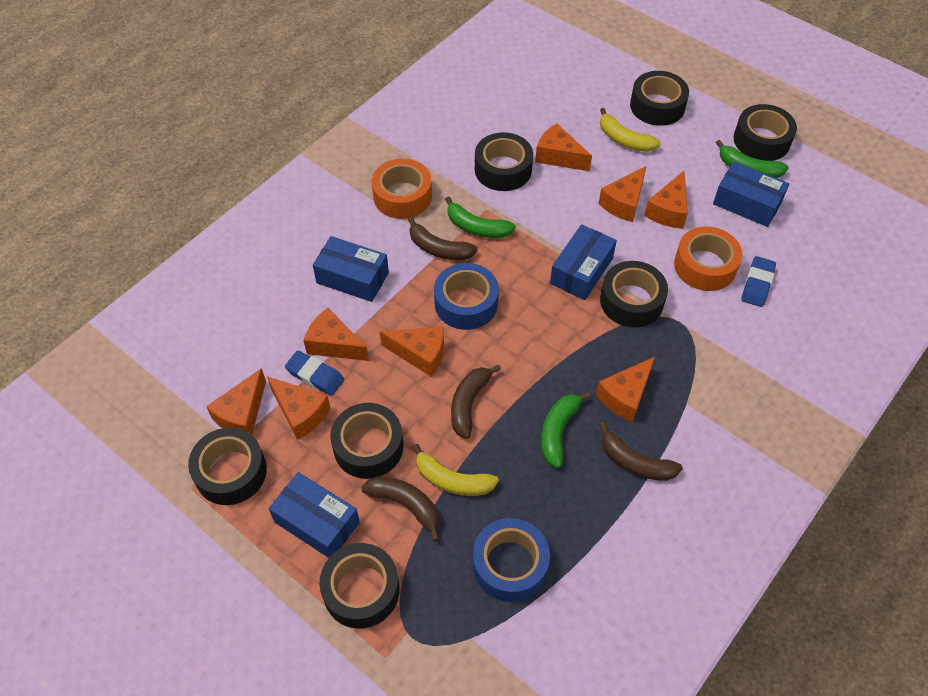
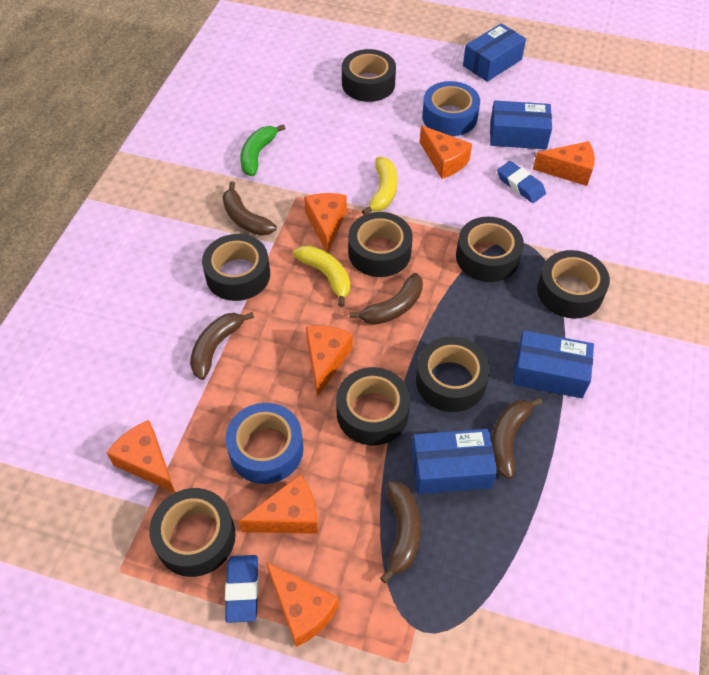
black tape: [188,428,267,505] [319,543,400,629] [330,403,403,479] [475,132,533,191] [600,261,668,328] [630,71,689,126] [733,104,797,161] = 7 -> [149,488,236,577] [202,234,270,301] [336,367,410,445] [342,49,396,102] [348,212,413,277] [416,337,490,412] [456,217,524,282] [537,250,610,319] = 8
brown banana: [361,476,439,542] [408,217,478,260] [451,365,501,439] [599,421,683,481] = 4 -> [190,312,254,380] [222,182,277,236] [349,273,423,325] [380,481,421,583] [491,398,542,479] = 5
green banana: [445,197,516,238] [541,392,591,468] [716,140,789,178] = 3 -> [240,124,285,176] = 1
orange cheese: [206,368,266,435] [267,376,330,440] [303,308,369,361] [380,326,444,377] [535,123,592,171] [596,357,655,422] [598,166,646,222] [644,171,688,229] = 8 -> [107,420,175,493] [239,475,318,534] [266,562,339,647] [304,193,347,253] [306,326,353,397] [420,125,472,179] [533,141,595,186] = 7
orange tape: [372,159,432,219] [674,226,743,291] = 2 -> none = 0

